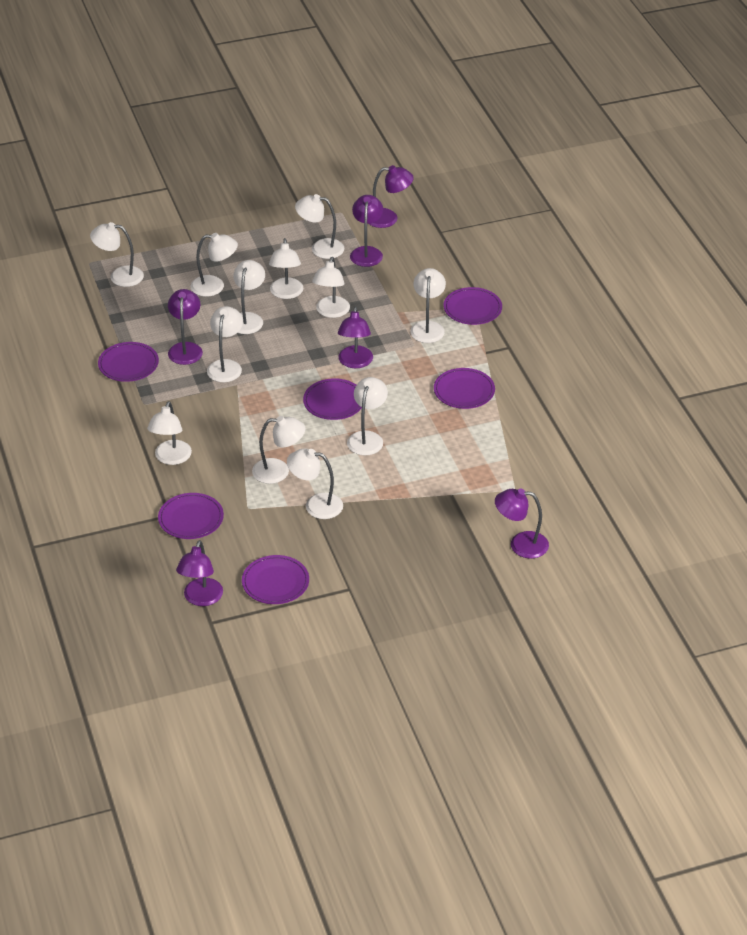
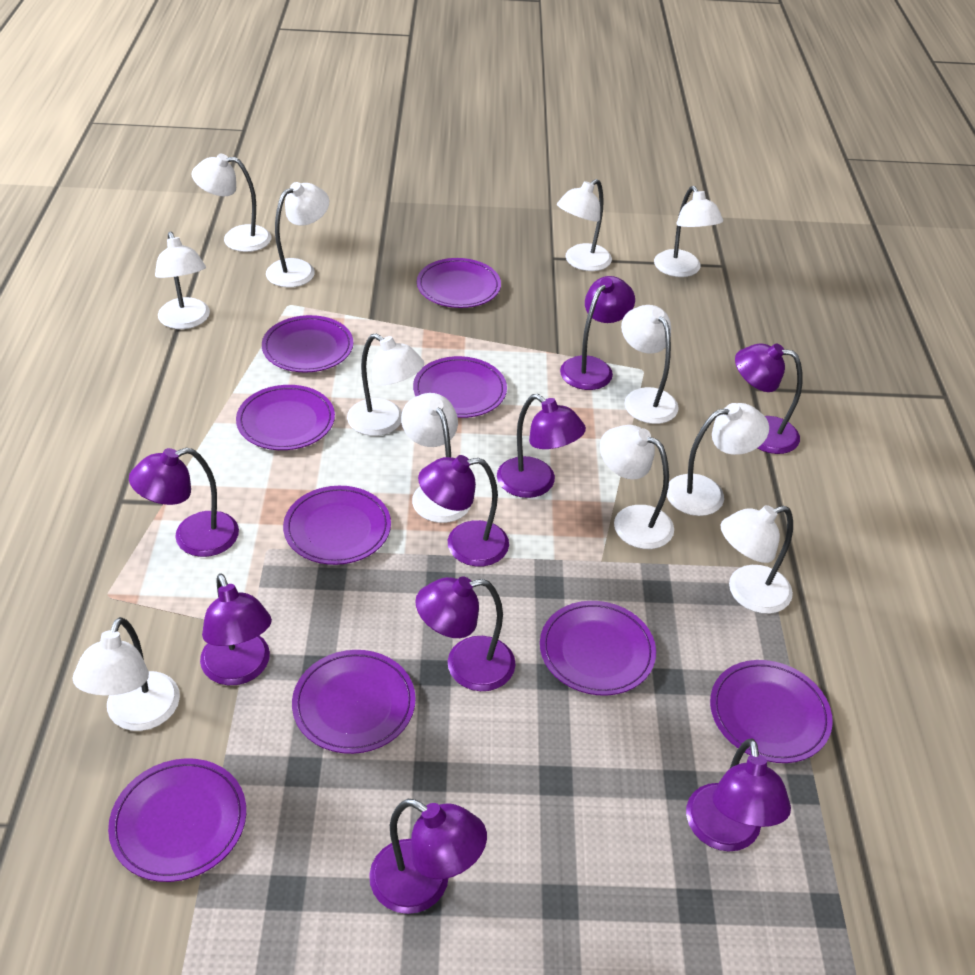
purple lamp: [168,289,203,365] [176,540,223,606] [338,306,373,368] [350,195,383,267] [368,165,414,228] [495,488,549,559] = 6 -> [129,448,239,557] [200,573,272,685] [369,799,487,914] [415,576,516,691] [418,455,509,566] [497,394,586,498] [560,276,635,390] [686,739,791,851] [735,343,803,454] = 9
purple plate: [98,342,159,382] [158,493,224,539] [242,555,309,604] [303,378,362,420] [434,368,495,409] [444,287,502,325] = 6 -> [108,758,246,882] [236,385,335,450] [262,315,353,372] [283,486,391,565] [292,650,415,754] [413,356,507,418] [417,258,501,308] [540,601,656,696] [710,660,833,763] = 9

